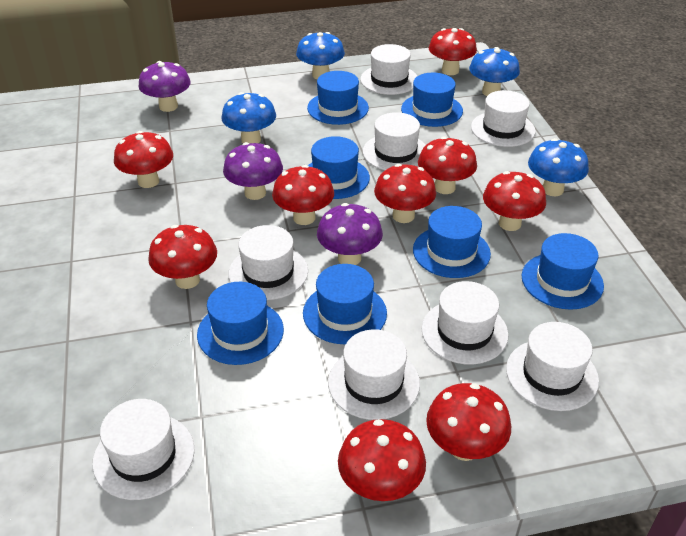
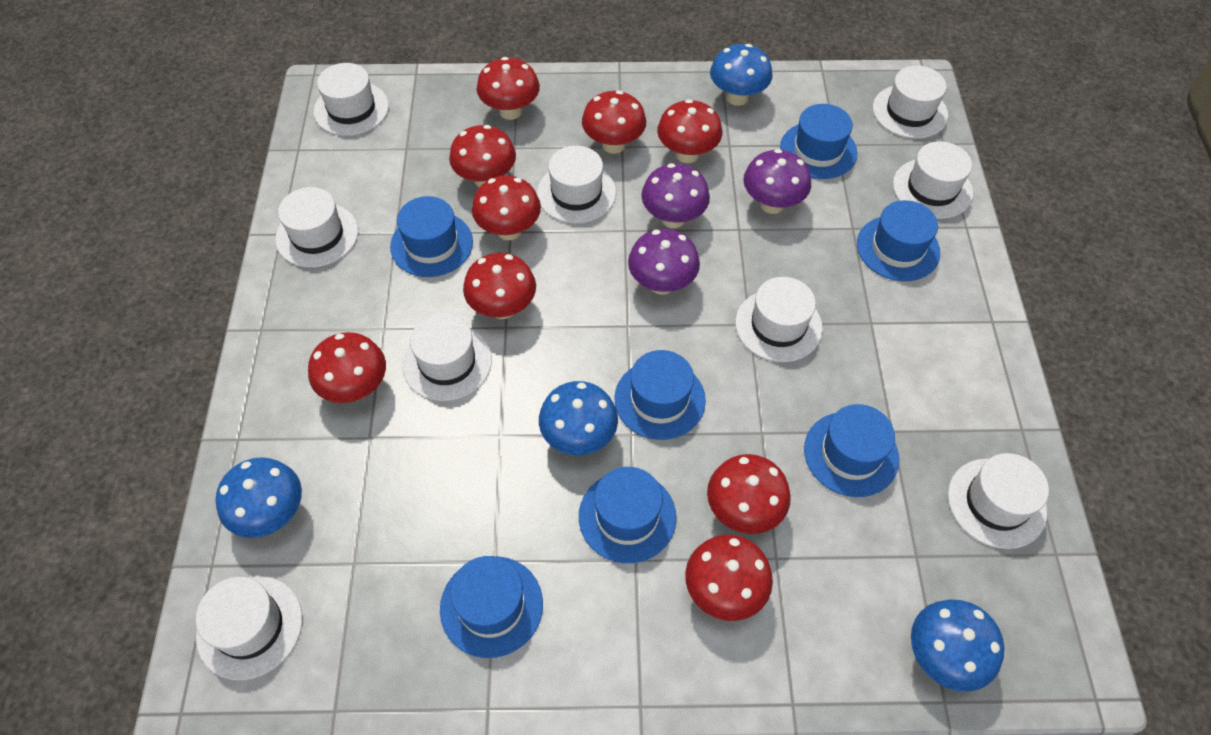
white hat: [93,399,195,500] [228,225,308,300] [328,329,420,420] [360,44,417,95] [363,112,425,170] [422,281,508,364] [471,90,536,147] [506,322,599,411] = 8 -> [196,576,302,680] [275,187,358,268] [314,63,389,136] [402,313,492,401] [537,146,616,224] [735,277,823,362] [873,66,948,139] [893,141,973,219] [948,453,1049,549] = 9

